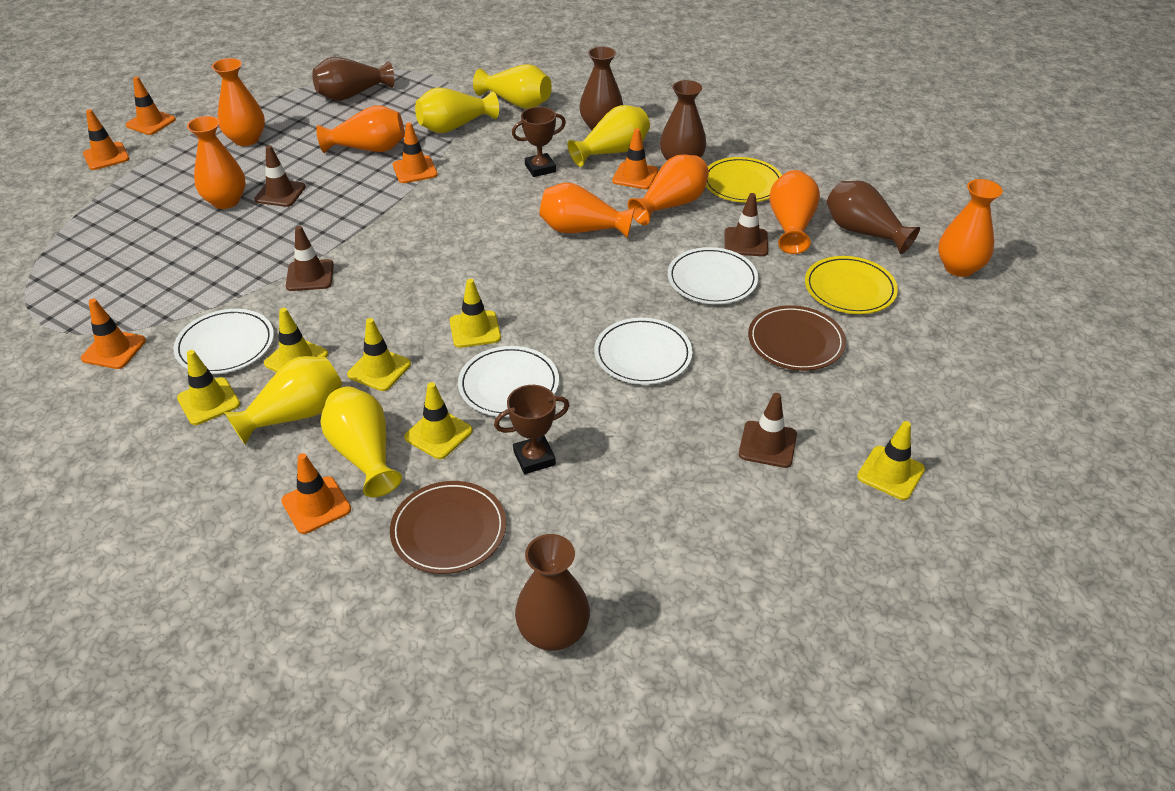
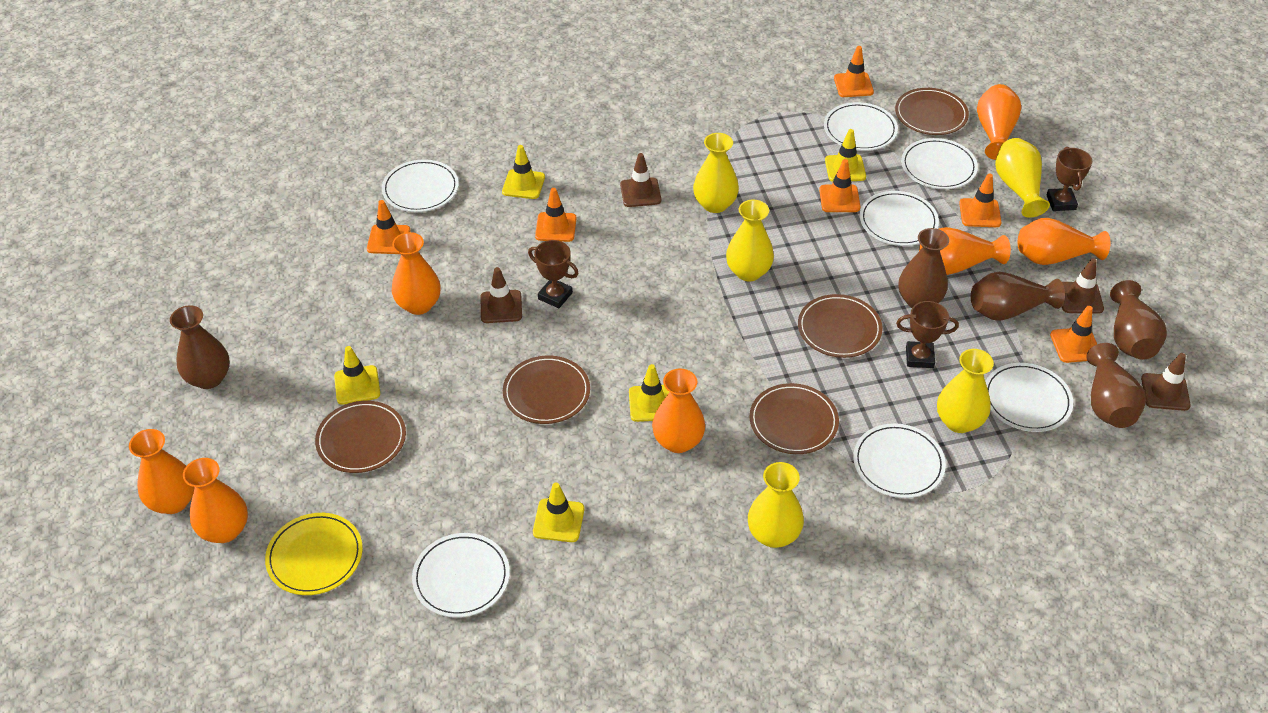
brown plate: [390,481,506,574] [748,305,846,371] = 2 -> [315,401,406,473] [503,356,590,424] [750,383,839,454] [798,294,883,358] [895,88,969,135] = 5
brown trophy: [494,385,570,474] [512,107,566,177] = 2 -> [528,240,579,308] [896,301,959,368] [1046,147,1092,211] = 3
white plate: [173,309,274,374] [458,346,559,417] [594,318,693,385] [668,247,758,304] = 4 -> [382,159,459,212] [412,533,510,618] [824,102,898,151] [853,423,946,498] [860,191,939,246] [901,138,978,189] [986,363,1073,432] = 7
yellow plate: [706,157,782,203] [805,256,898,314] = 2 -> [265,513,363,595] = 1
yellow traffic cone: [177,350,240,425] [264,308,328,372] [347,318,411,391] [404,382,473,459] [450,279,501,348] [857,421,925,500] = 6 -> [334,346,380,405] [502,145,545,199] [533,483,584,542] [629,364,669,422] [825,129,866,182] = 5

